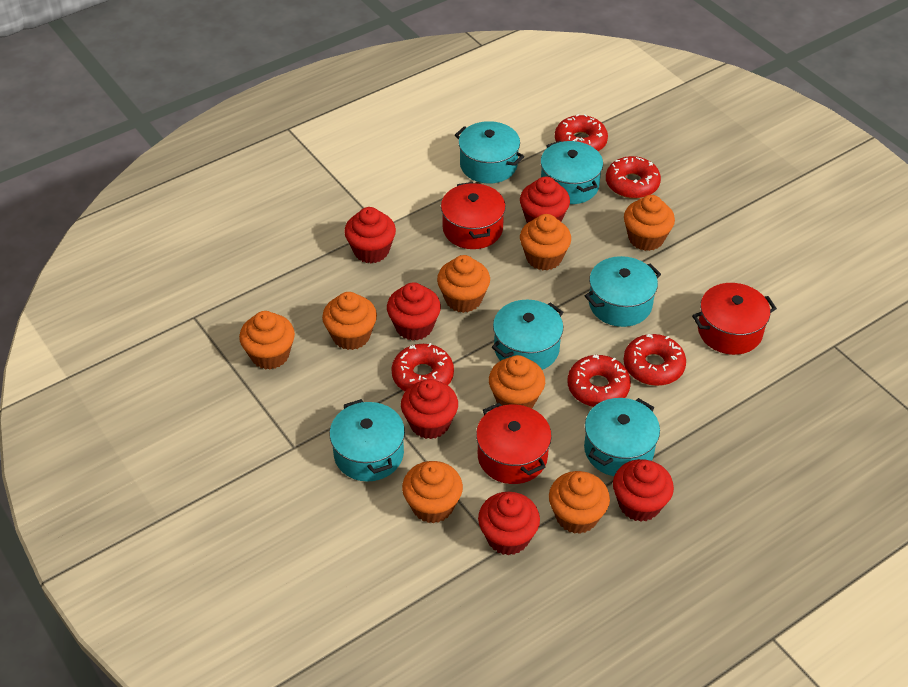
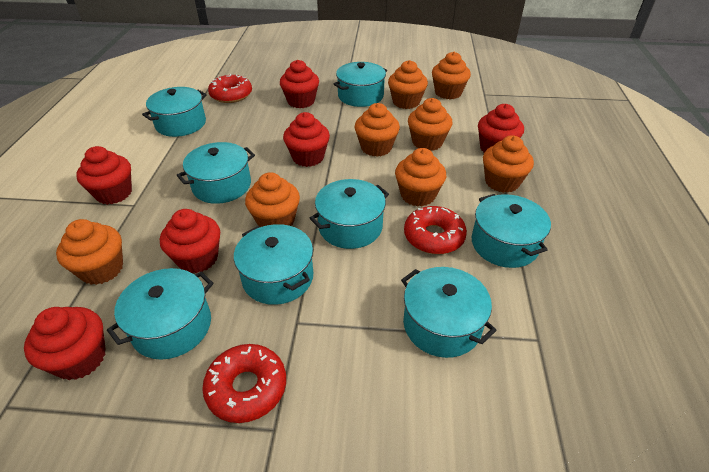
red donut: [391,343,454,391] [555,114,608,151] [568,355,631,407] [606,156,661,199] [624,334,686,386] = 5 -> [202,344,286,423] [208,74,252,103] [404,206,467,254] = 3
red pot: [441,182,506,249] [476,403,552,484] [692,283,777,355] = 3 -> none = 0
turquoise pot: [330,399,405,482] [455,121,524,184] [492,300,563,370] [541,141,603,204] [584,398,660,476] [585,256,661,327] = 6 -> [107,268,214,360] [142,87,207,137] [177,142,255,204] [234,224,313,305] [310,179,389,249] [333,62,387,107] [401,267,497,358] [471,194,551,268] = 8

